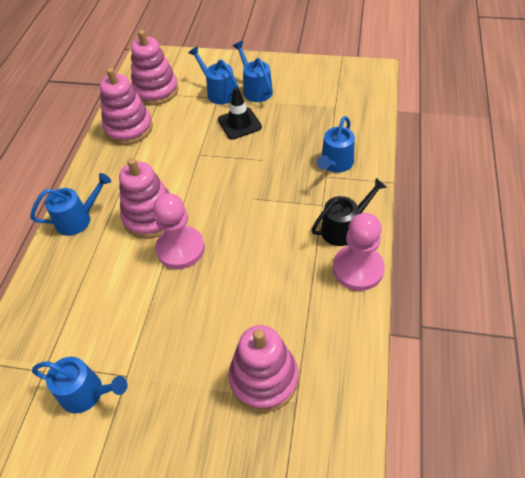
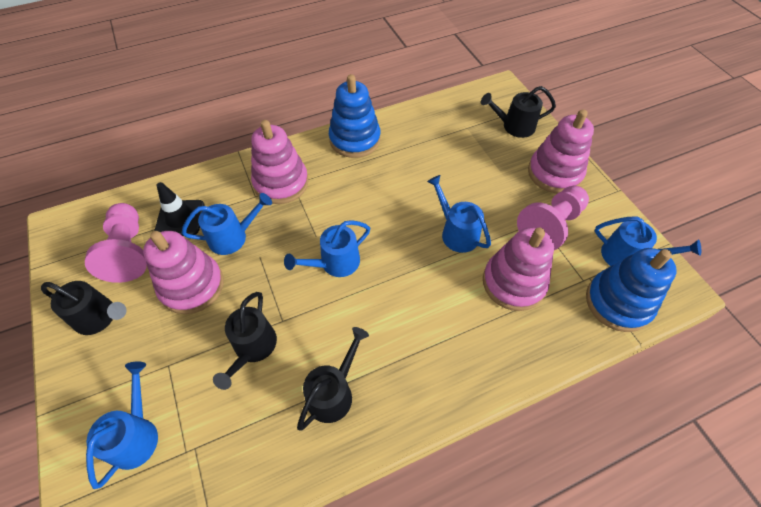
black watering can: [311,178,387,246] = 1 -> [41,281,127,335] [213,292,277,390] [297,327,369,431] [481,86,556,138] = 4
blue stacking toy: none = 0 -> [329,74,381,158] [586,248,677,332] = 2

